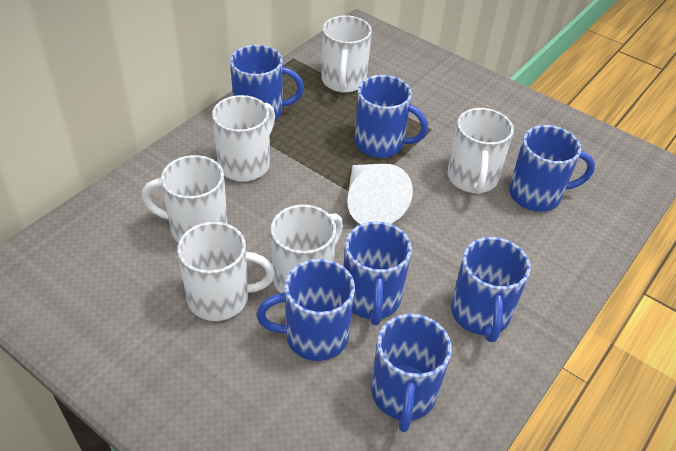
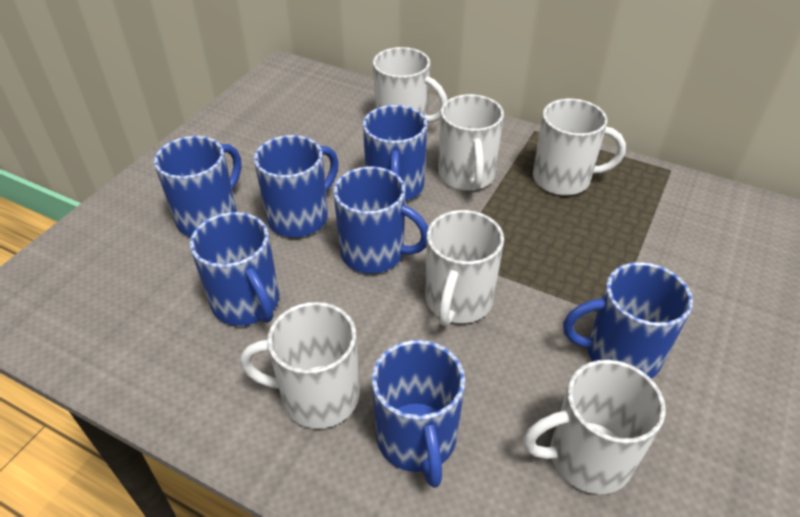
white cone: [347,164,413,224] = 1 -> none = 0

